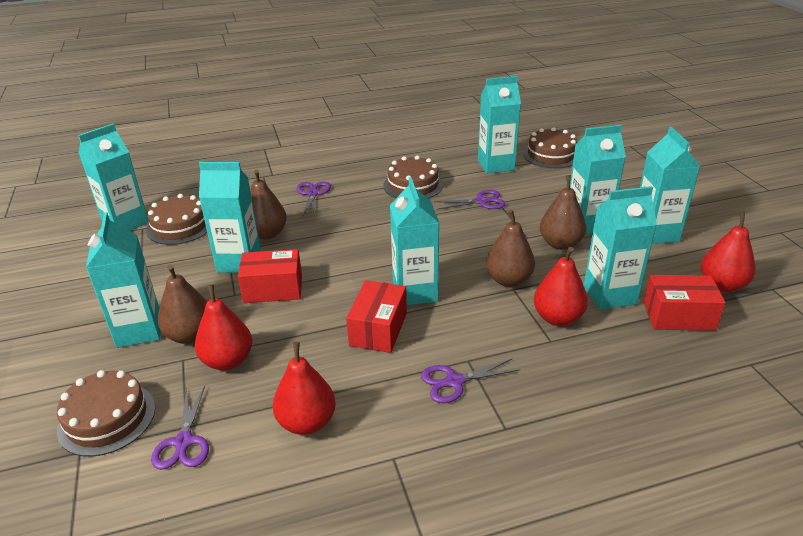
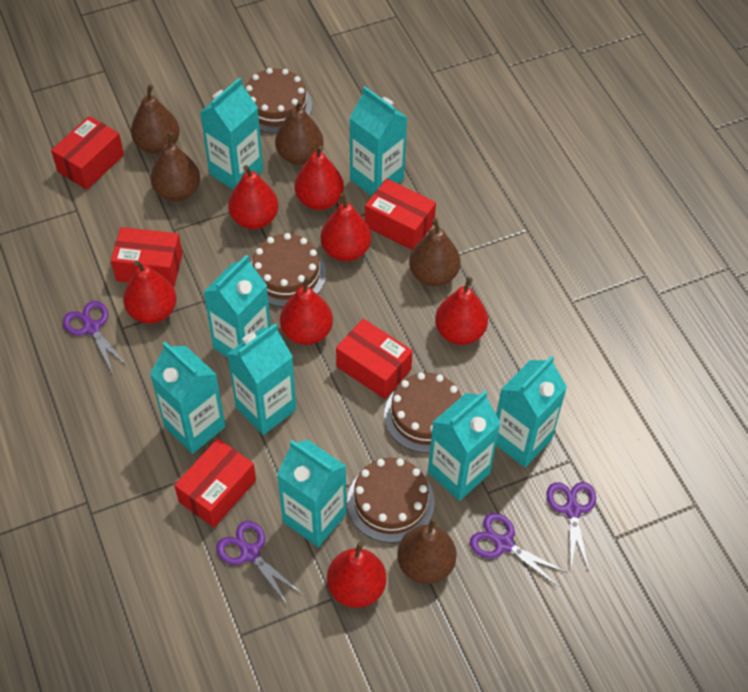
brown pear: [157,265,207,344] [250,170,287,239] [486,209,535,287] [540,175,586,250] = 4 -> [131,85,180,154] [150,132,200,202] [275,100,324,165] [397,518,456,584] [409,218,461,287] = 5
red box: [238,249,302,303] [346,280,407,353] [643,275,726,331] = 3 -> [51,116,124,190] [111,227,183,287] [174,438,256,528] [336,319,413,399] [365,178,436,250] = 5
red pear: [195,284,252,370] [273,342,336,435] [534,247,588,326] [701,212,756,292] = 4 -> [123,260,177,324] [228,165,278,229] [280,277,333,345] [295,146,344,210] [321,193,371,261] [327,542,386,608] [435,277,488,345] = 7

